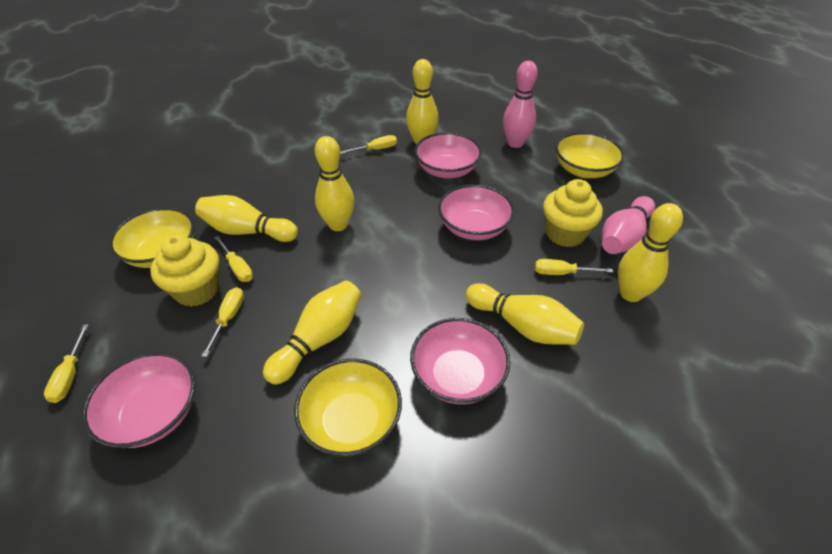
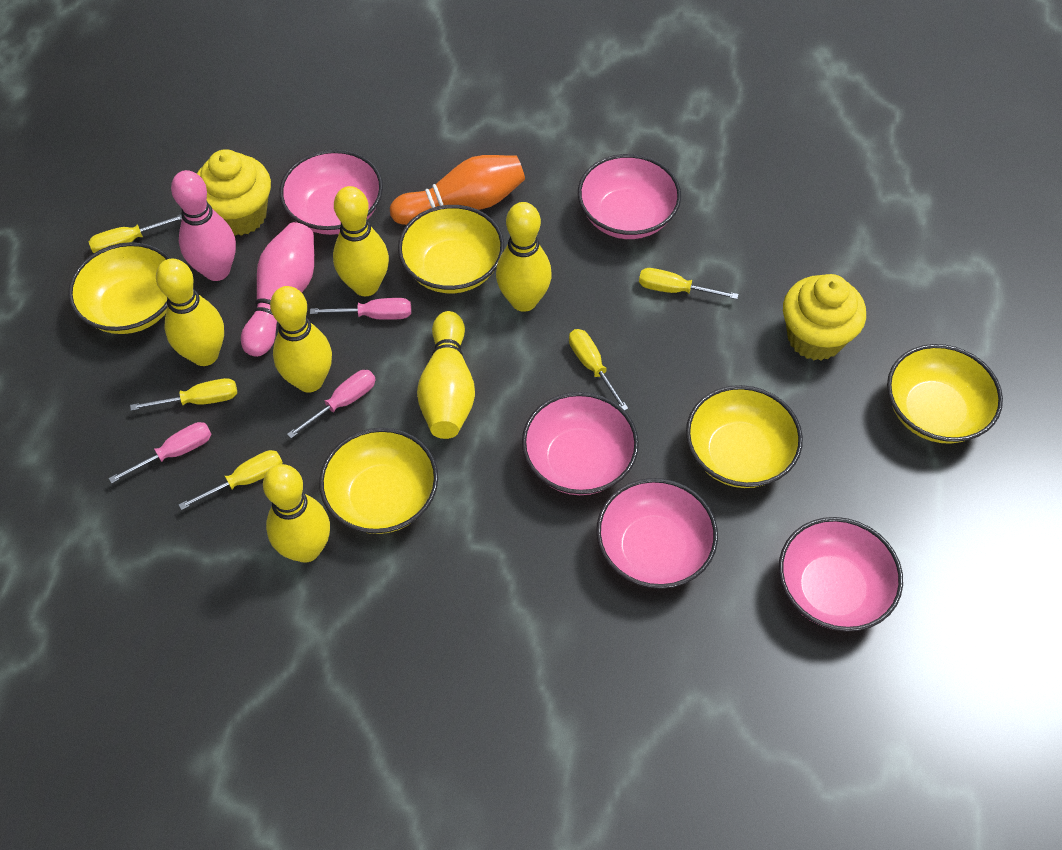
orange bowling pin: none = 0 -> [390,155,525,225] = 1
pink bowl: [82,352,195,448] [410,318,510,404] [414,132,482,178] [438,185,515,240] = 4 -> [279,150,383,235] [522,392,639,495] [578,154,681,239] [596,478,718,589] [779,517,903,632] = 5
pink screwdriver: none = 0 -> [109,422,212,484] [287,370,376,438] [310,298,411,320] = 3
yellow bowl: [109,208,195,268] [294,359,402,456] [555,132,625,178] = 3 -> [68,242,170,334] [319,428,438,534] [398,205,504,293] [686,385,803,488] [887,344,1003,444] = 5

